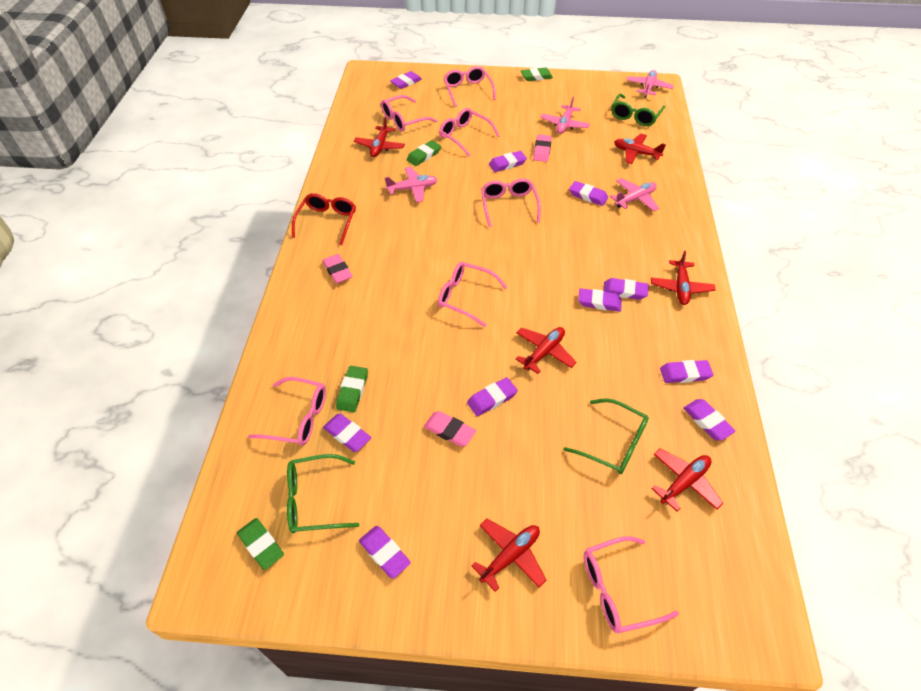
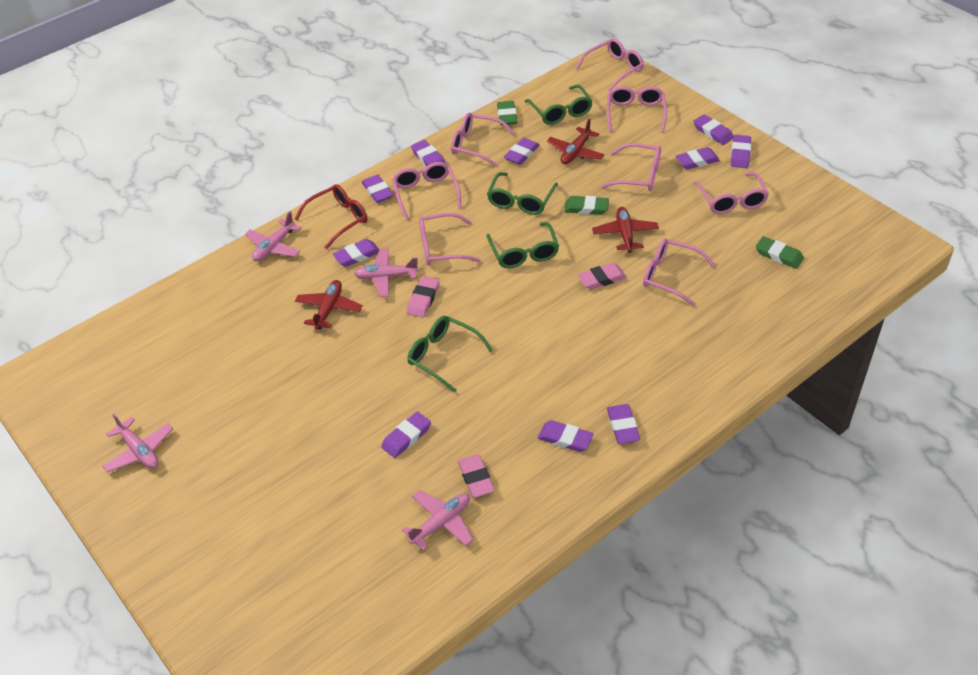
green eraser: [237,518,284,570] [336,366,368,412] [407,140,441,166] [521,67,553,81] = 4 -> [497,101,518,125] [564,196,609,215] [755,236,804,269] = 3
green glasses: [287,454,359,533] [563,398,649,474] [612,93,666,126] = 3 -> [407,316,493,393] [486,222,559,268] [487,172,558,215] [525,85,593,125] = 4
pink glasses: [248,377,326,446] [381,95,438,132] [438,262,507,327] [439,108,500,156] [443,66,496,107] [481,178,541,227] [584,536,679,633] = 7 -> [392,162,462,220] [419,213,481,265] [451,113,515,167] [576,38,644,91] [601,143,661,191] [607,86,667,133] [643,239,715,307] [694,172,769,214] = 8
red plane: [354,117,405,157] [471,519,547,592] [516,327,576,374] [614,134,666,164] [651,250,715,305] [652,449,723,511] = 6 -> [295,280,362,330] [547,119,605,164] [592,207,659,253] = 3

